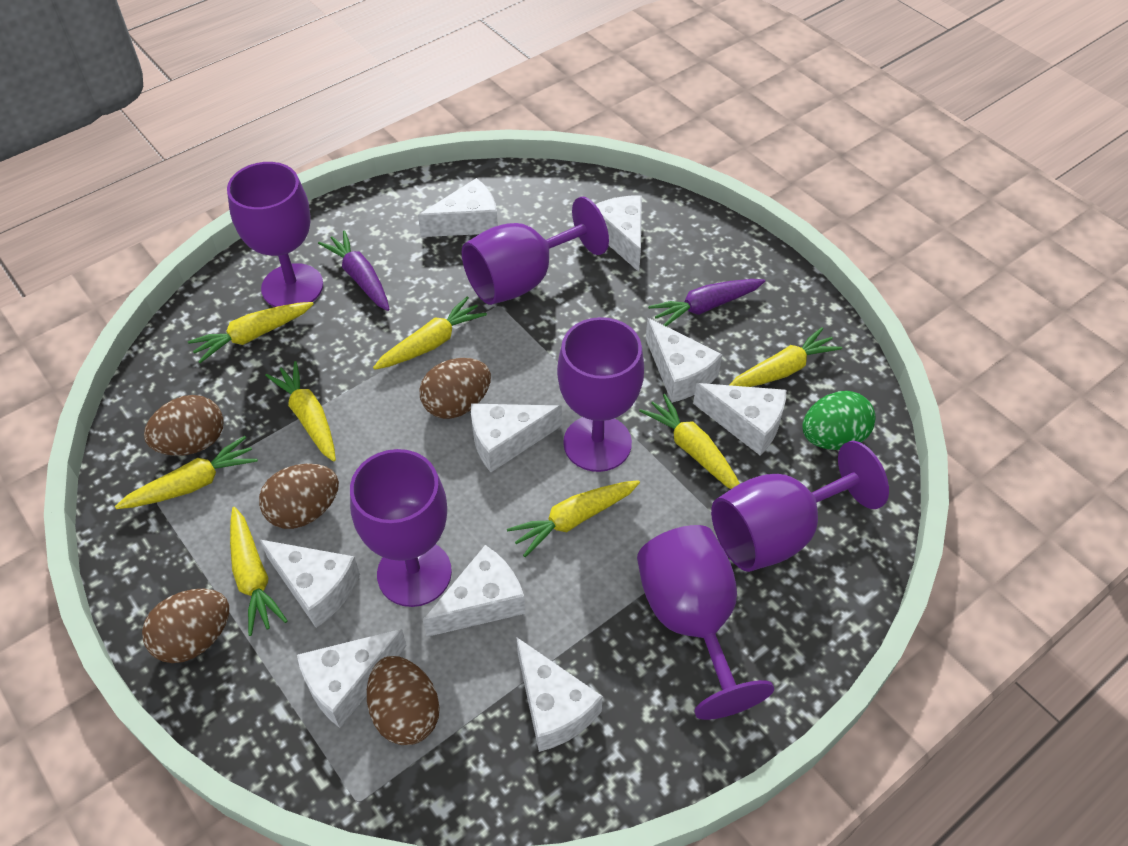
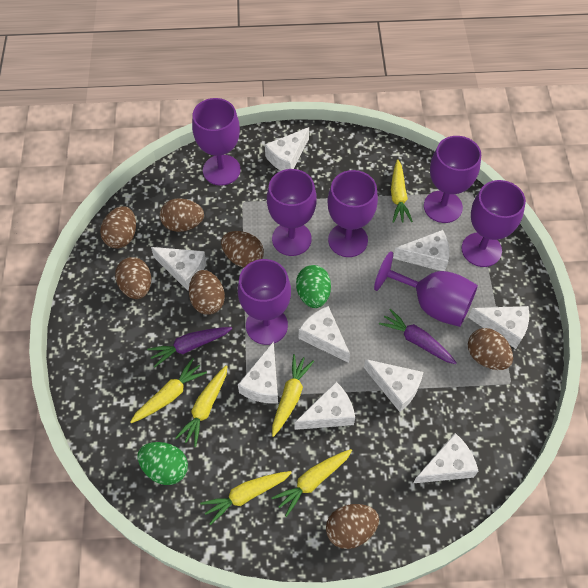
brown egg: [142,589,229,663] [144,395,224,456] [259,464,339,529] [367,656,440,745] [419,358,491,419] = 5 -> [100,206,136,248] [115,257,151,299] [160,198,204,232] [189,270,225,315] [221,231,264,268] [326,504,379,549] [468,328,513,370] = 7
green egg: [802,391,876,450] = 1 -> [138,442,188,485] [296,265,331,308] = 2
purple goblet: [227,162,323,307] [350,449,452,607] [462,197,609,305] [557,317,644,472] [637,525,774,720] [711,441,889,572] = 6 -> [192,98,241,186] [238,259,291,345] [267,169,317,256] [327,170,378,257] [374,252,478,327] [424,136,481,223] [461,180,526,267] = 7
yellow carrot: [115,436,258,509] [188,302,314,363] [230,507,287,636] [265,361,336,462] [373,296,487,370] [507,480,640,557] [639,394,740,489] [730,327,842,387] = 8 -> [130,358,207,423] [175,365,227,447] [200,471,292,525] [271,449,352,517] [272,354,314,437] [391,159,413,223] = 6

